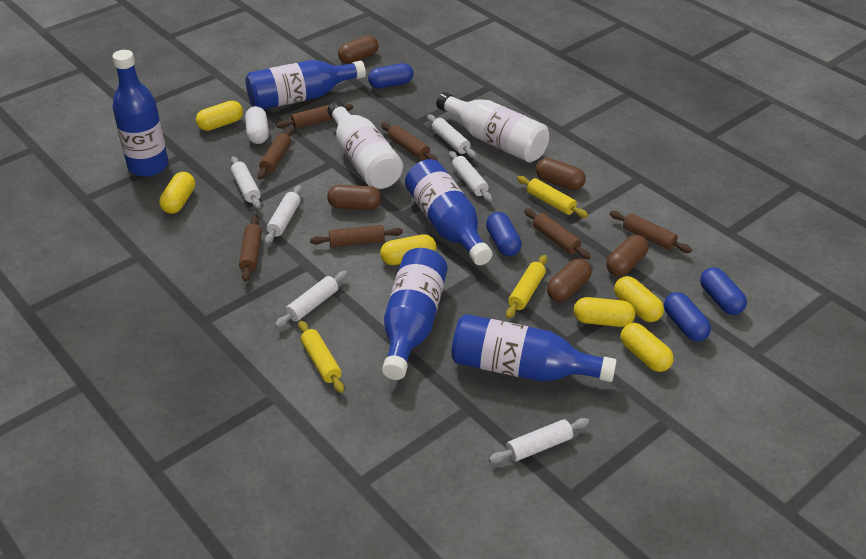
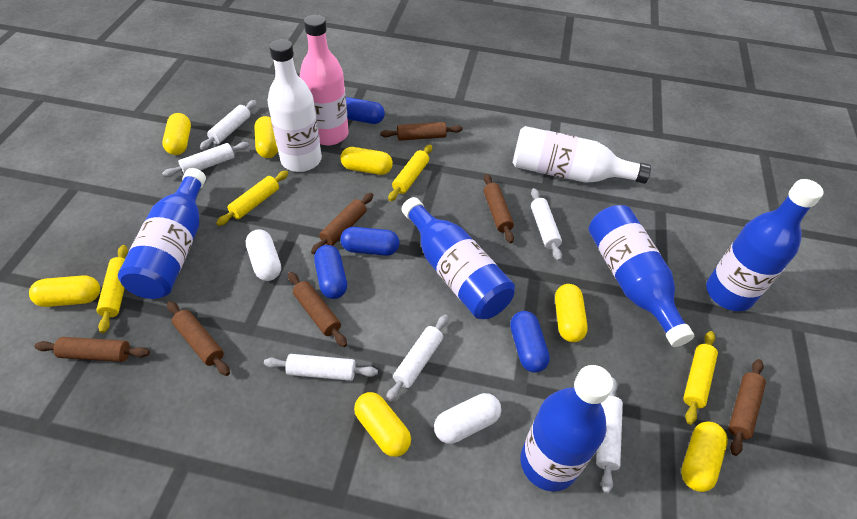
brown capsule: [327,185,381,210] [338,36,379,64] [536,158,586,190] [547,259,592,302] [606,235,649,276] = 5 -> none = 0
pink bottle: none = 0 -> [300,15,349,145] = 1
white capsule: [245,106,269,144] = 1 -> [245,229,281,281] [434,393,501,444] = 2
yellow capsule: [159,172,195,214] [196,101,243,131] [380,234,436,265] [574,297,635,327] [614,276,664,322] [621,323,674,372] = 6 -> [29,275,100,307] [162,113,191,155] [254,116,278,158] [340,147,393,175] [354,392,411,457] [555,284,588,342] [681,422,728,492] = 7
yellow rolling pin: [299,320,344,393] [506,255,548,318] [517,176,588,218] = 3 -> [96,245,128,333] [216,170,288,226] [388,144,432,201] [683,331,718,425] = 4

